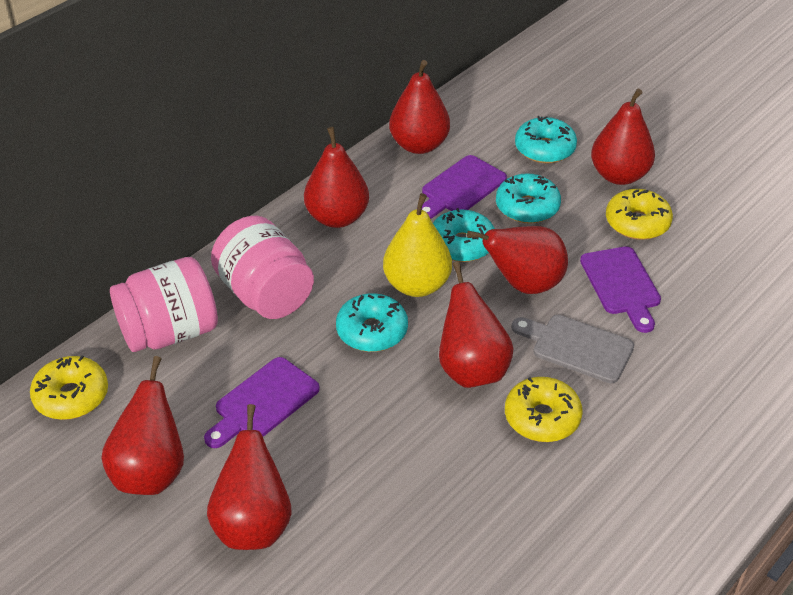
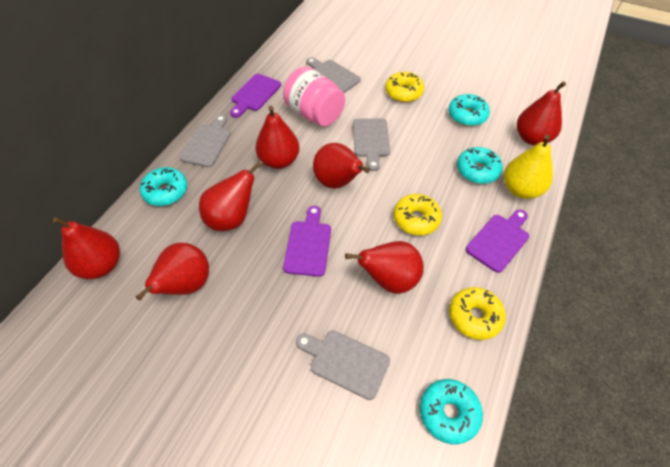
grey cutting board: [511,315,634,383] = 1 -> [180,115,231,167] [296,331,390,400] [306,57,361,93] [353,118,390,171] = 4
pink jar: [110,257,218,352] [211,216,314,319] = 2 -> [283,67,345,126] = 1

